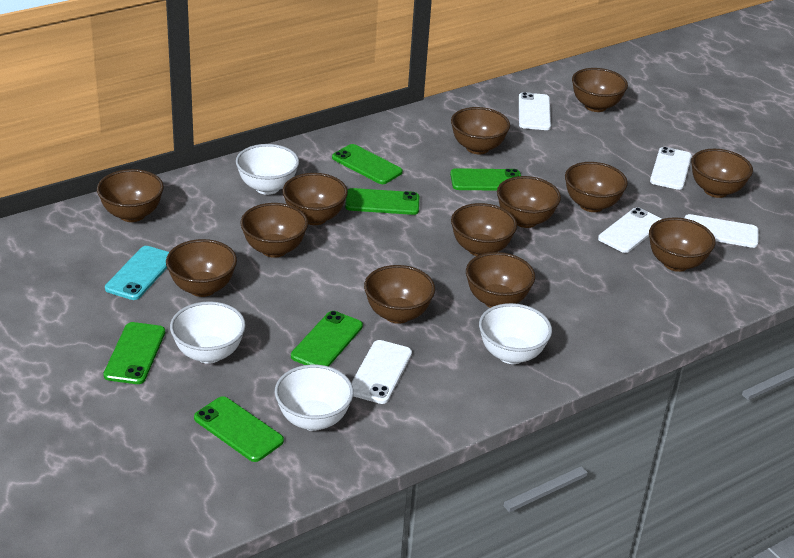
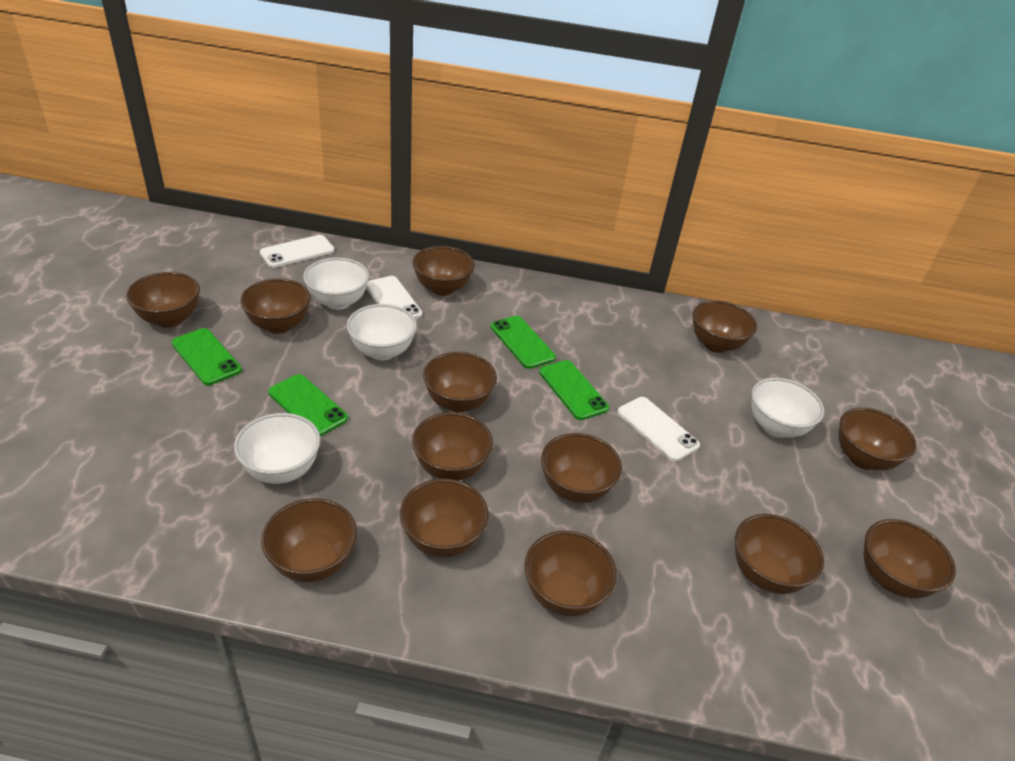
green phone: [103,322,165,384] [194,396,284,462] [291,311,363,367] [332,144,403,184] [345,188,419,215] [450,168,521,191] = 6 -> [171,328,242,385] [268,374,348,436] [491,316,556,369] [539,360,609,420] = 4
turquoise phone: [105,246,169,300] = 1 -> none = 0
white phone: [351,340,412,404] [519,92,551,130] [598,207,661,253] [650,147,692,190] [685,214,758,248] = 5 -> [260,235,334,268] [366,276,422,319] [618,397,700,461] = 3

